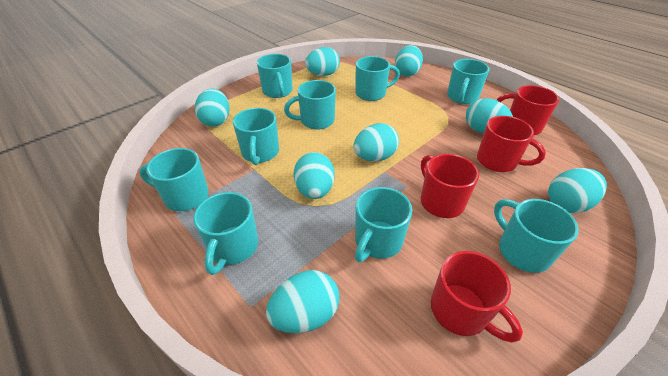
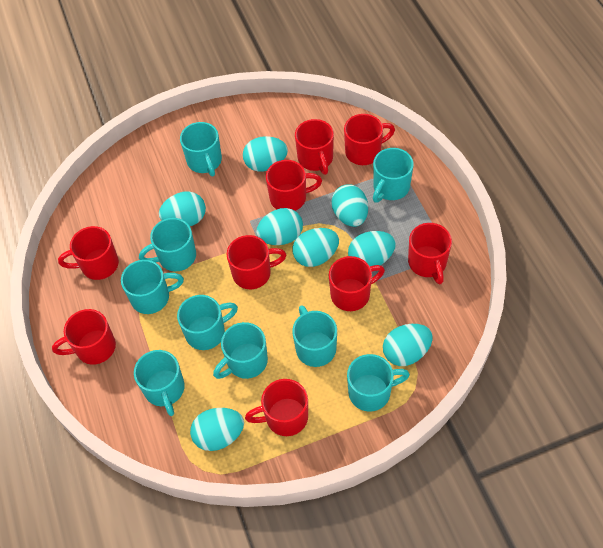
red mug: [421,154,479,218] [431,251,523,342] [477,116,546,172] [497,85,559,135] = 4 -> [52,309,116,365] [58,226,119,280] [227,235,286,289] [245,379,308,436] [266,160,322,211] [295,119,334,175] [329,256,385,311] [344,114,395,165] [408,223,452,284] = 9

